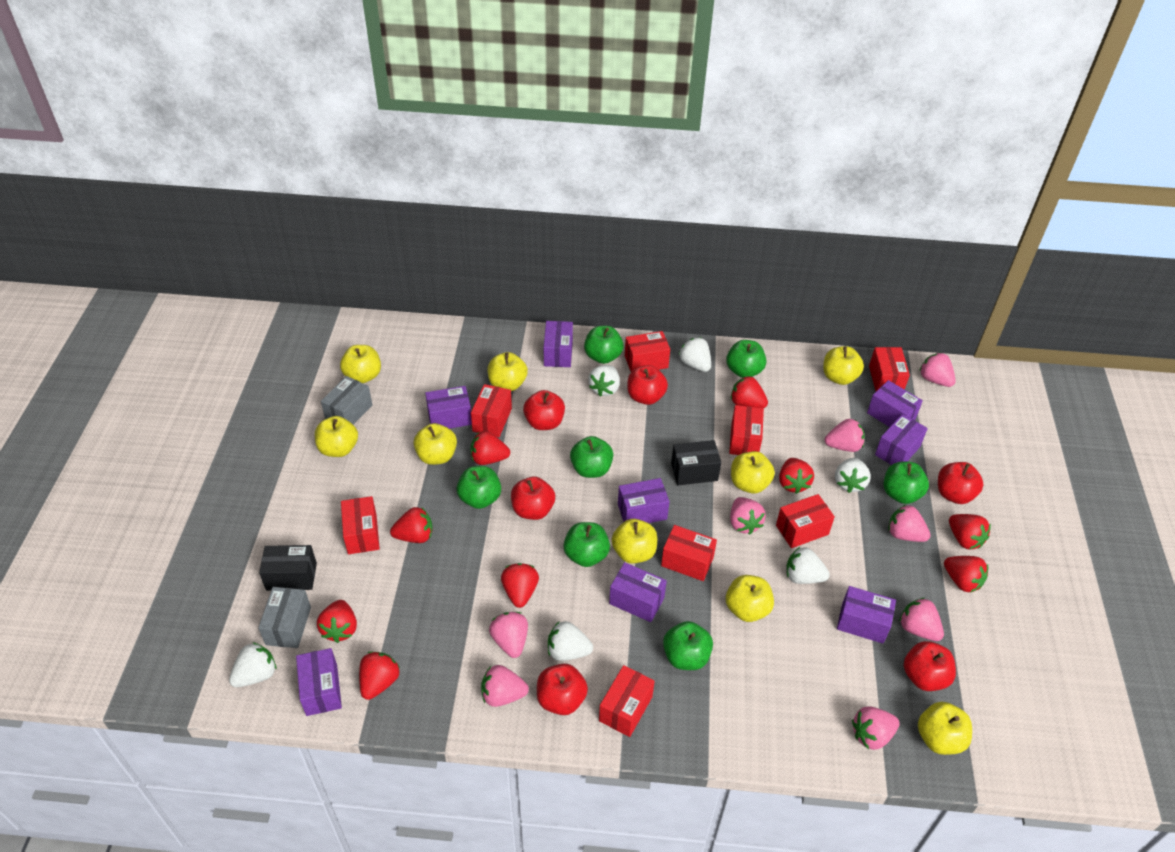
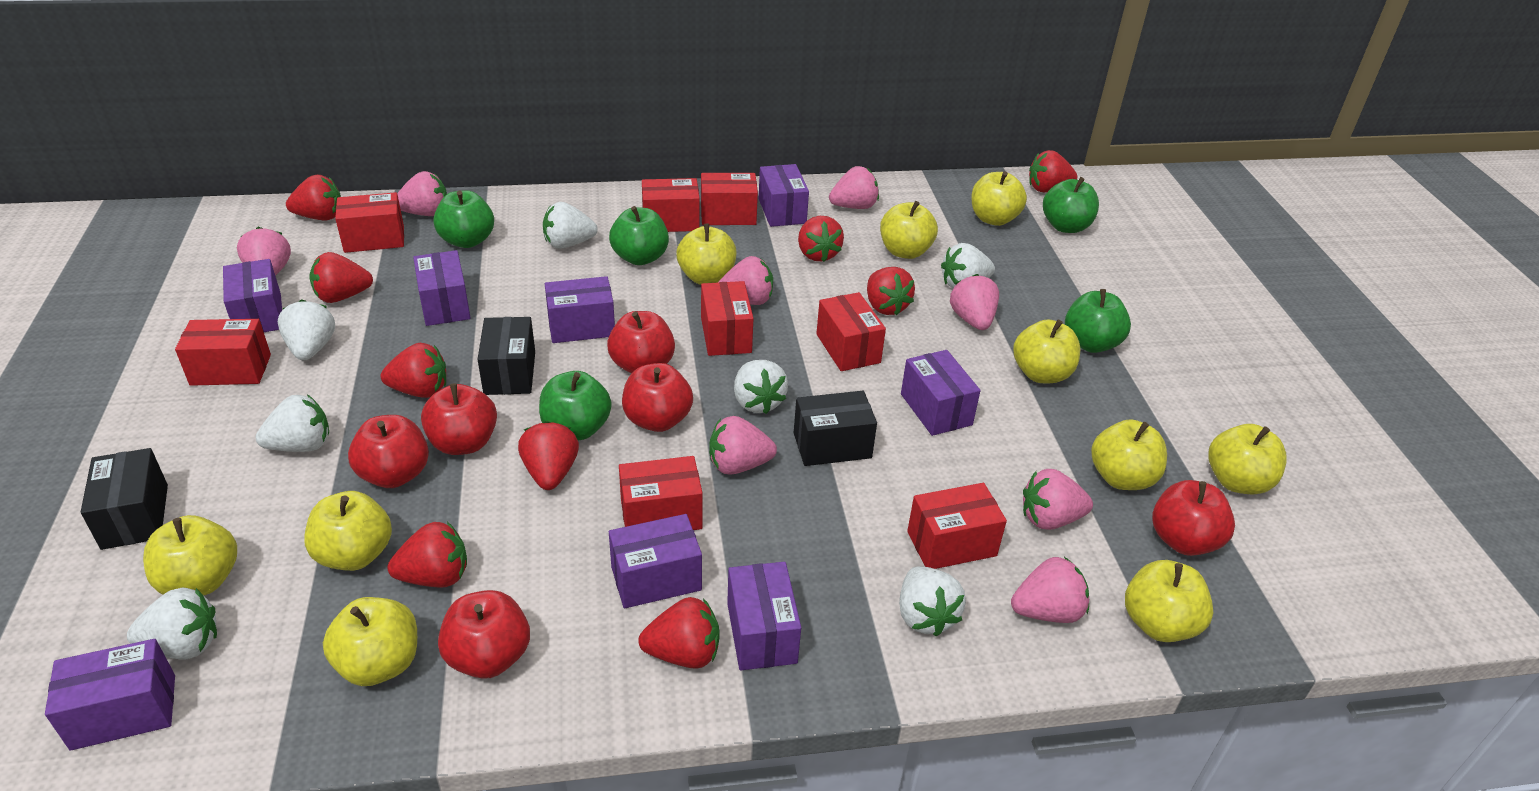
black box: [259,545,317,591] [671,440,721,485] = 2 -> [81,448,168,550] [477,317,535,395] [794,391,877,466] = 3
green apple: [456,466,501,509] [563,522,610,567] [570,436,613,478] [584,326,624,364] [663,621,713,670] [726,340,766,378] [883,461,929,504] = 7 -> [433,190,494,248] [539,371,612,440] [609,206,669,265] [1043,177,1099,233] [1065,289,1131,353] = 5
grey box: [258,587,311,648] [321,376,372,425] = 2 -> none = 0
white strawberry: [229,642,277,687] [548,621,593,661] [588,365,620,397] [679,337,711,372] [786,547,830,584] [835,458,871,493] = 6 -> [127,588,217,660] [256,395,329,452] [278,300,335,360] [543,202,598,249] [734,360,788,414] [899,566,966,637] [941,243,995,288] = 7
yellow apple: [315,416,358,457] [340,345,381,383] [413,423,457,465] [487,352,528,391] [612,519,657,564] [726,575,774,622] [731,451,775,493] [823,346,864,385] [918,702,972,755] = 9 -> [143,515,237,596] [304,491,392,571] [323,597,417,686] [677,224,736,285] [880,201,938,259] [972,171,1027,226] [1013,319,1081,383] [1091,419,1167,490] [1125,560,1213,642] [1208,424,1287,495] = 10

